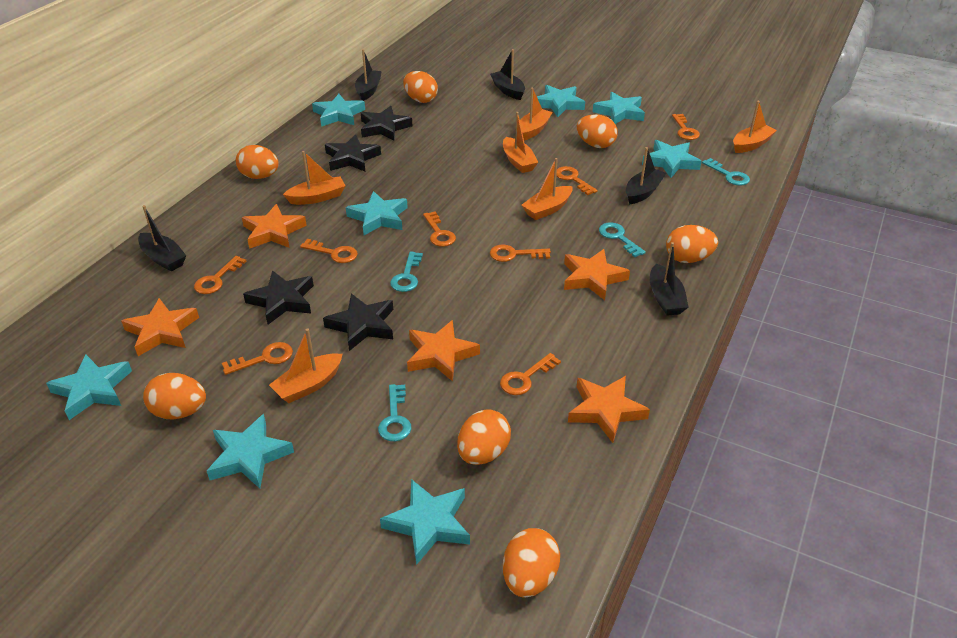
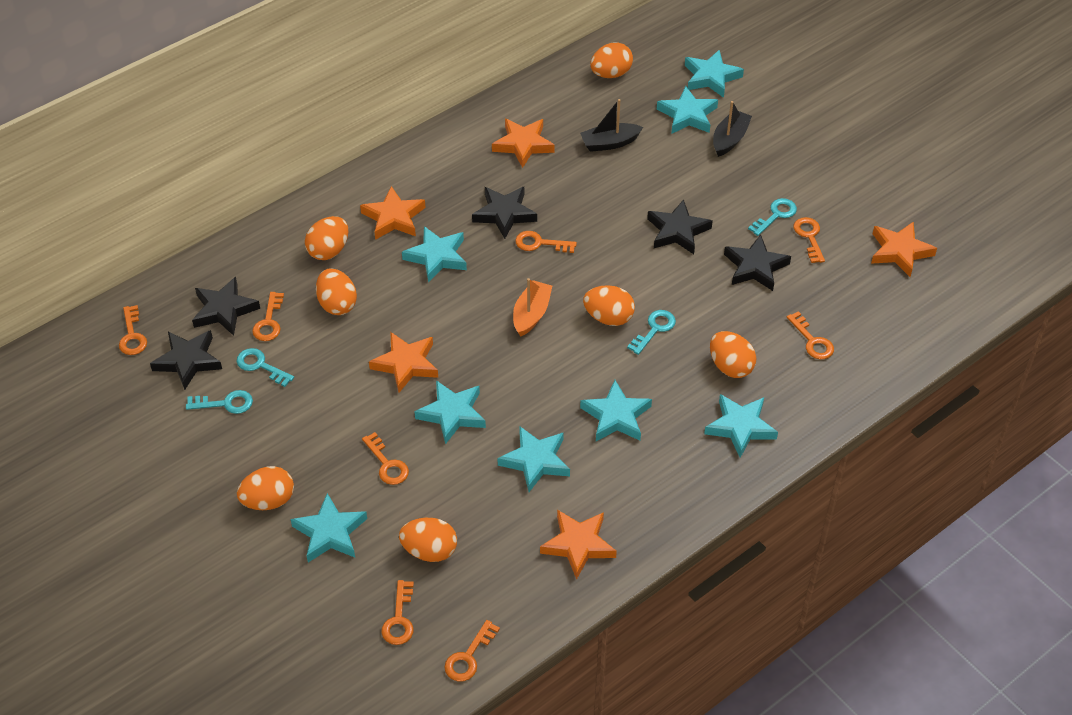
black boat: [138,205,186,272] [355,49,382,101] [490,49,525,100] [626,147,666,204] [650,242,689,316] = 5 -> [580,99,643,152] [713,101,752,157] = 2
black star: [243,270,314,324] [323,294,393,351] [325,135,381,172] [361,106,413,141] = 4 -> [150,330,222,390] [192,277,260,336] [472,187,537,239] [647,199,713,254] [724,235,791,291] = 5
orange boat: [269,328,343,403] [283,151,346,205] [503,112,538,173] [520,87,553,140] [522,158,573,220] [733,101,777,153] = 6 -> [513,278,552,337] = 1

